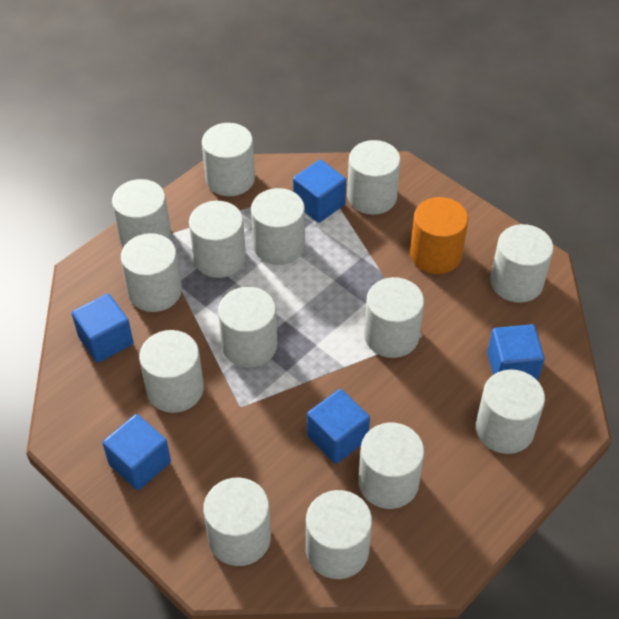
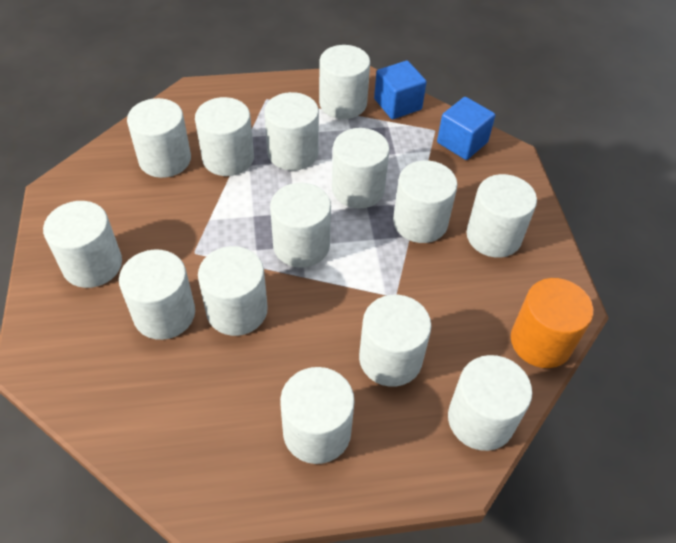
blue cube: [72,293,133,363] [102,414,171,490] [293,160,346,223] [307,389,370,464] [487,324,545,381] = 5 -> [374,61,426,119] [437,97,495,160] = 2

